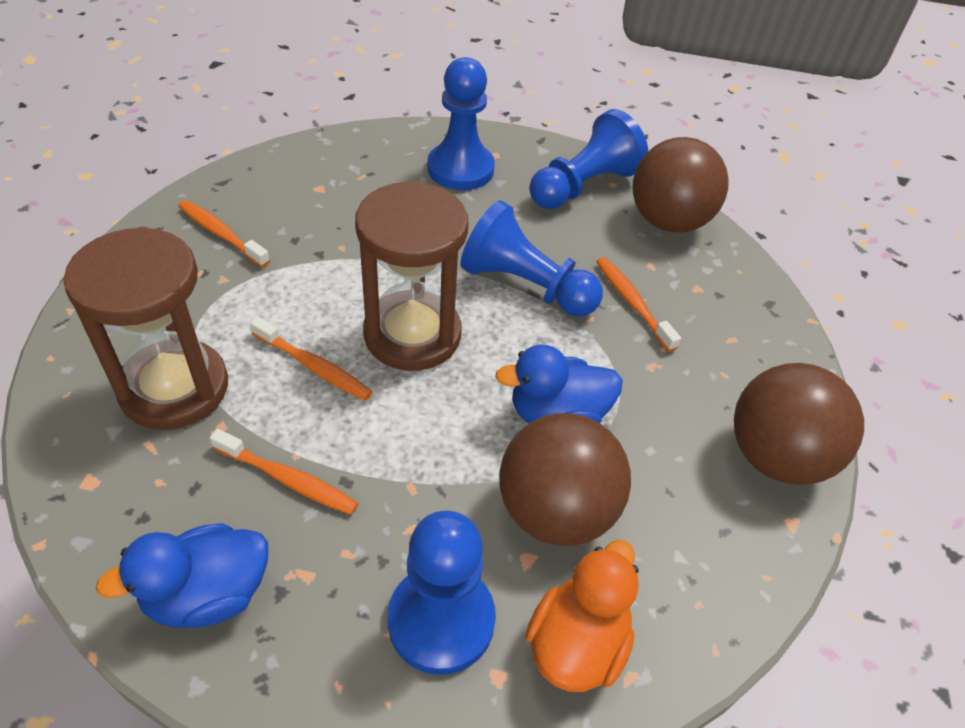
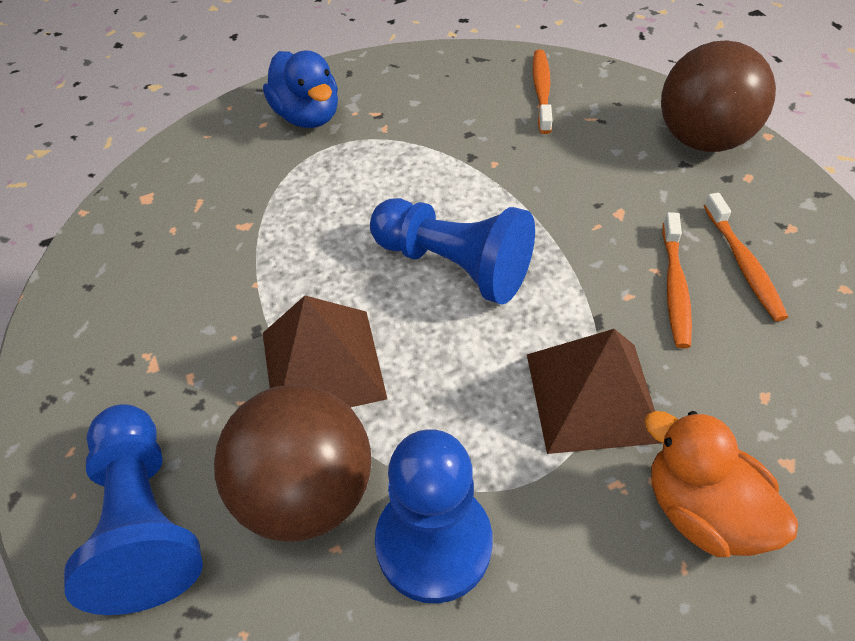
blue duck: [96,523,268,628] [495,345,623,423] = 2 -> [263,50,338,128] = 1
blue pawn: [388,511,496,675] [427,57,495,190] [460,200,603,317] [529,109,648,209] = 4 -> [64,404,203,615] [370,198,535,305] [375,429,493,603] = 3
brown ball: [499,413,631,546] [633,137,729,233] [734,363,864,485] = 3 -> [214,384,371,542] [661,40,776,152] = 2
brown hourglass: [64,227,228,430] [355,181,469,371] = 2 -> none = 0
brown pyramid: none = 0 -> [263,296,387,407] [527,329,661,454] = 2
orange toothbrush: [178,200,270,267] [210,429,359,515] [250,317,372,401] [596,257,681,352] = 4 -> [533,50,553,134] [662,212,692,349] [704,193,788,322] = 3

